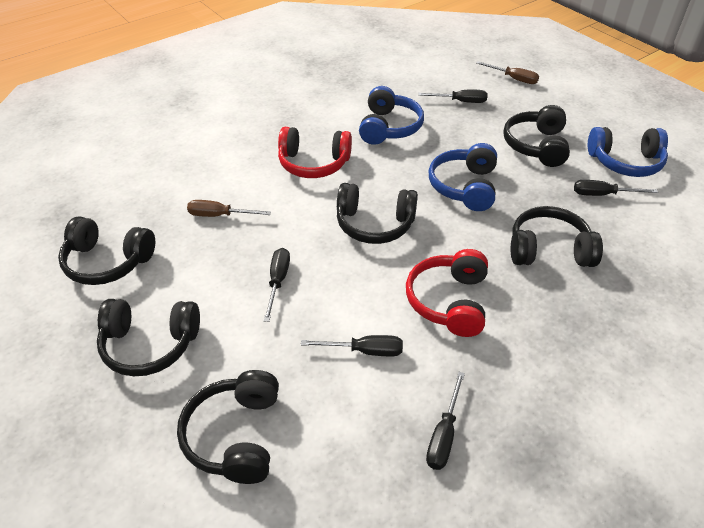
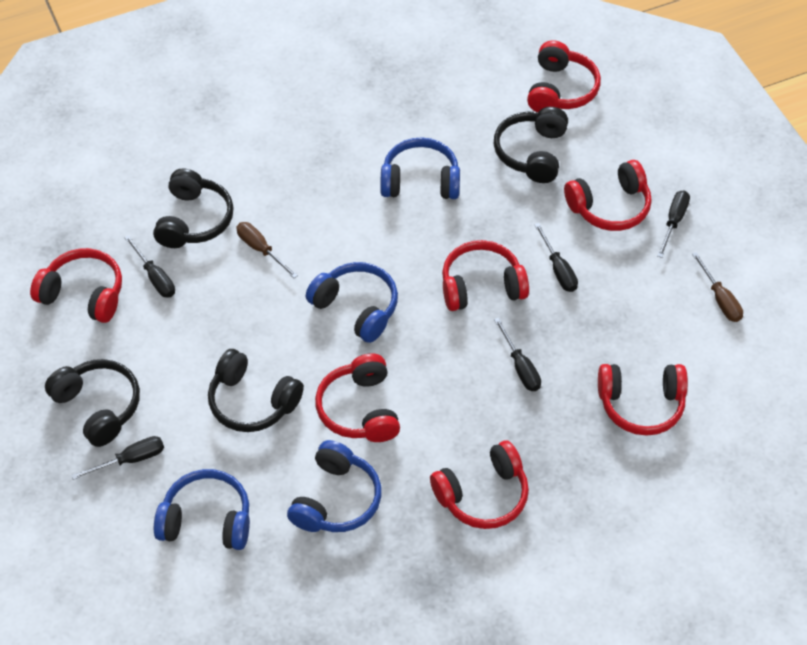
black headphones: [58,216,155,285] [97,299,200,376] [177,370,279,484] [337,183,418,244] [503,105,570,167] [511,206,603,267] = 6 -> [45,359,140,447] [153,168,234,248] [208,349,304,432] [494,107,568,183] = 4
blue headphones: [359,86,424,145] [428,143,497,211] [588,127,668,177] = 3 -> [154,469,250,550] [287,440,382,532] [306,262,398,343] [380,137,460,199] = 4
red headphones: [278,127,352,178] [406,249,488,337] = 2 -> [30,248,122,323] [315,353,400,442] [430,441,529,529] [442,240,529,311] [527,40,601,112] [564,160,652,231] [598,364,688,436] = 7

